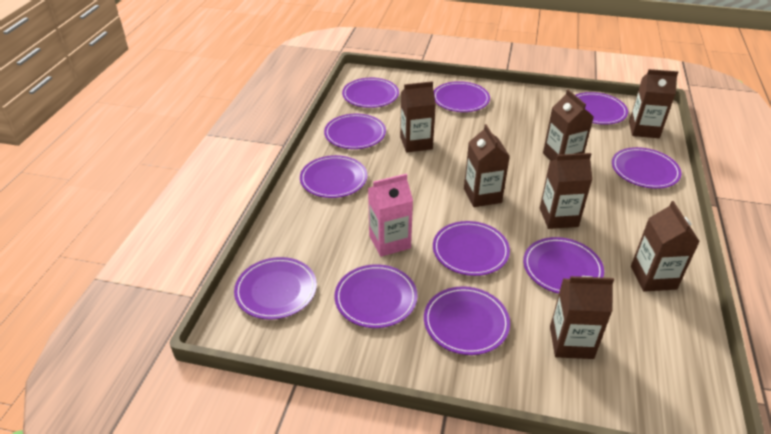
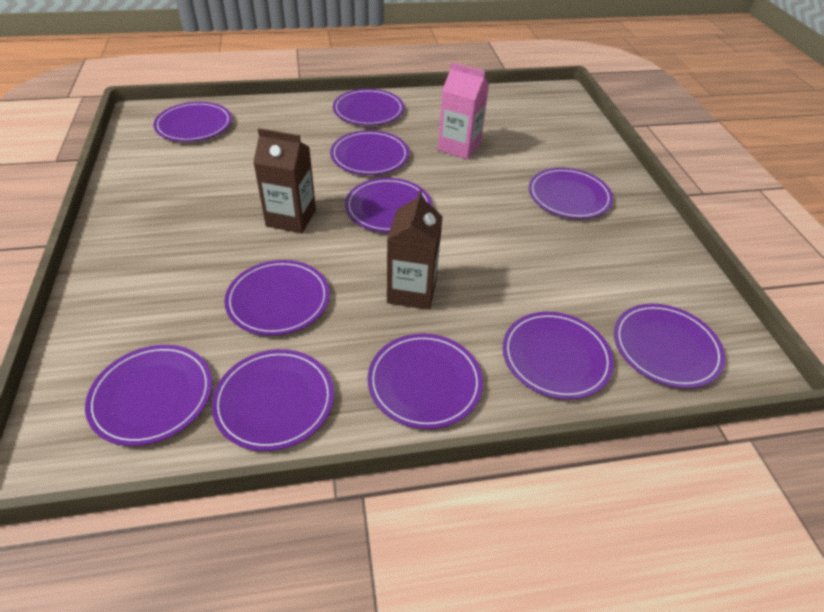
brown carton: [400,81,436,152] [464,124,510,207] [540,153,592,229] [543,90,594,161] [550,276,614,359] [629,69,678,138] [631,201,700,292] = 7 -> [253,128,316,233] [387,190,443,310] = 2

